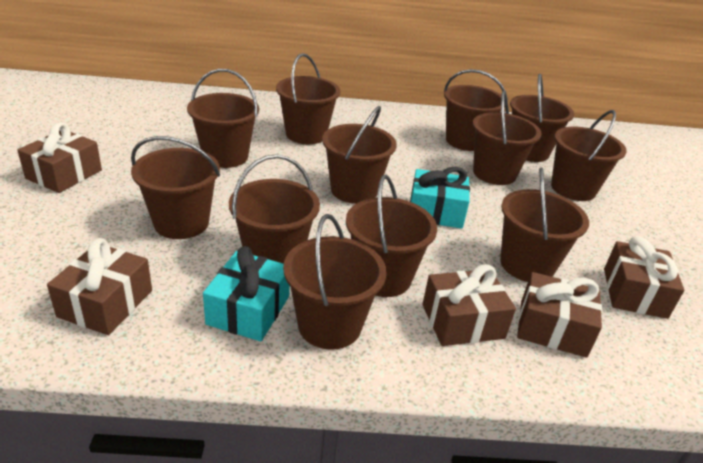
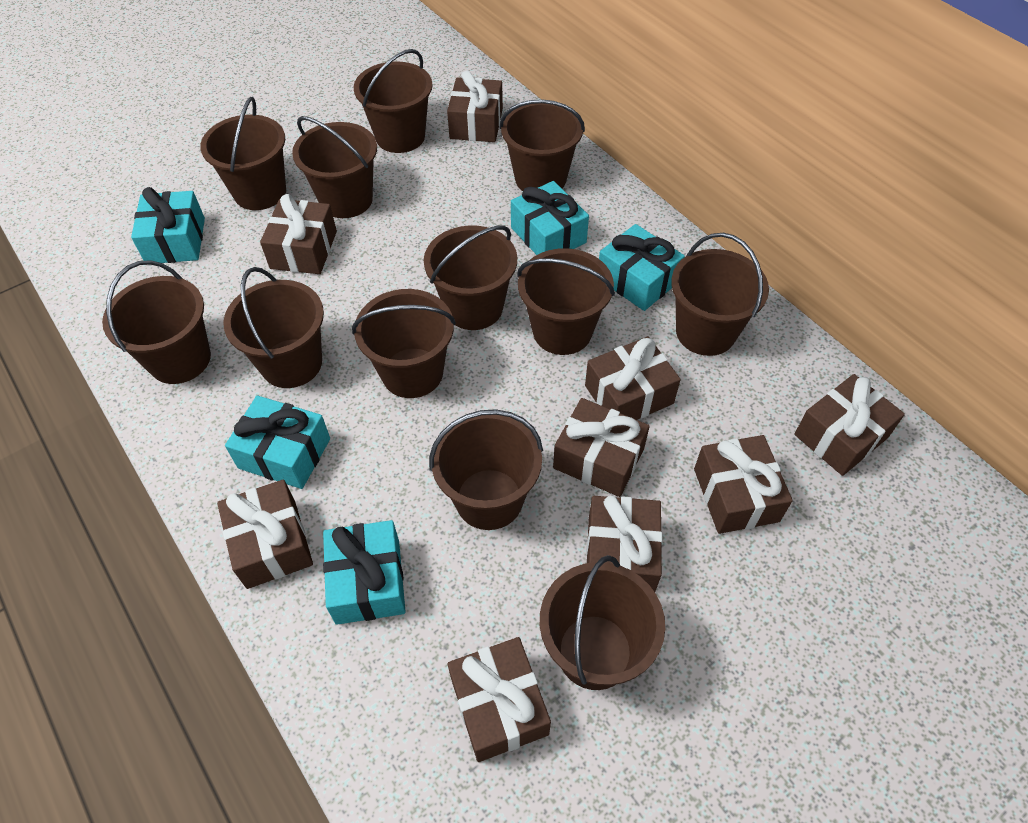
brown gift: [17,122,102,193] [47,238,152,335] [422,264,516,346] [517,272,602,358] [604,236,684,319] = 5 -> [217,479,313,589] [260,194,337,274] [447,70,503,142] [447,637,551,762] [553,398,650,497] [585,336,681,420] [586,496,663,592] [694,435,793,534] [794,374,905,476] = 9
turquoise gift: [203,246,290,341] [410,167,470,229] = 2 -> [131,187,205,263] [225,395,330,489] [323,520,406,625] [511,181,589,255] [599,224,685,311] = 5

